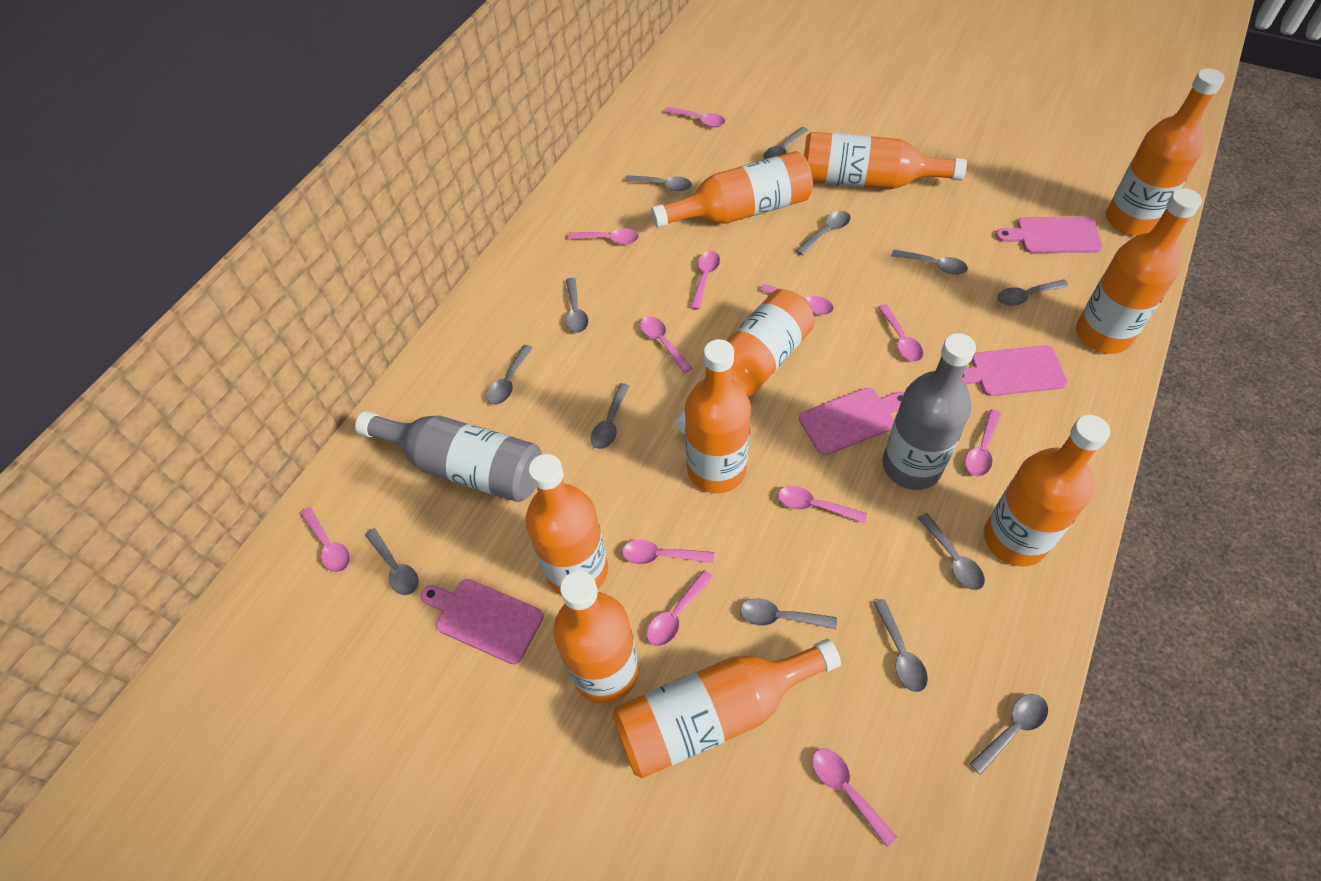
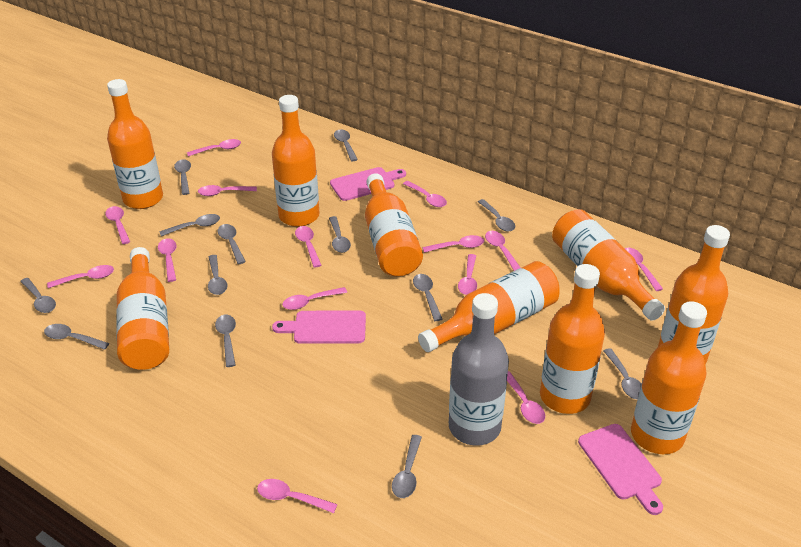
grey bottle: [355,411,542,502] [883,333,976,490] = 2 -> [449,293,509,445] = 1
orange bottle: [525,454,608,595] [553,571,639,704] [612,639,841,778] [651,151,813,228] [674,289,815,434] [685,339,751,493] [804,132,967,189] [984,415,1110,567] [1076,189,1202,354] [1106,69,1225,236] = 10 -> [107,79,163,209] [116,247,169,370] [272,95,319,227] [365,173,423,276] [418,261,560,352] [540,264,605,414] [552,209,665,321] [631,301,707,454] [658,225,730,364] = 9
pink cutting board: [421,579,544,664] [799,388,904,455] [962,345,1067,396] [996,216,1102,253] = 4 -> [272,310,366,344] [330,167,406,201] [578,424,663,515] = 3
pink spoon: [300,507,350,572] [568,229,639,245] [622,540,714,564] [640,317,692,373] [647,570,713,646] [665,107,725,127] [690,251,720,310] [760,284,834,315] [778,486,867,524] [812,748,897,847] [877,304,923,362] [965,409,1001,477] = 12 -> [47,265,114,288] [105,206,130,244] [158,238,177,282] [187,139,241,157] [198,185,257,196] [257,479,337,513] [282,287,347,310] [295,226,321,268] [403,181,447,207] [422,235,484,253] [458,254,477,295] [485,231,520,271] [507,371,545,424] [625,248,663,291] = 14

